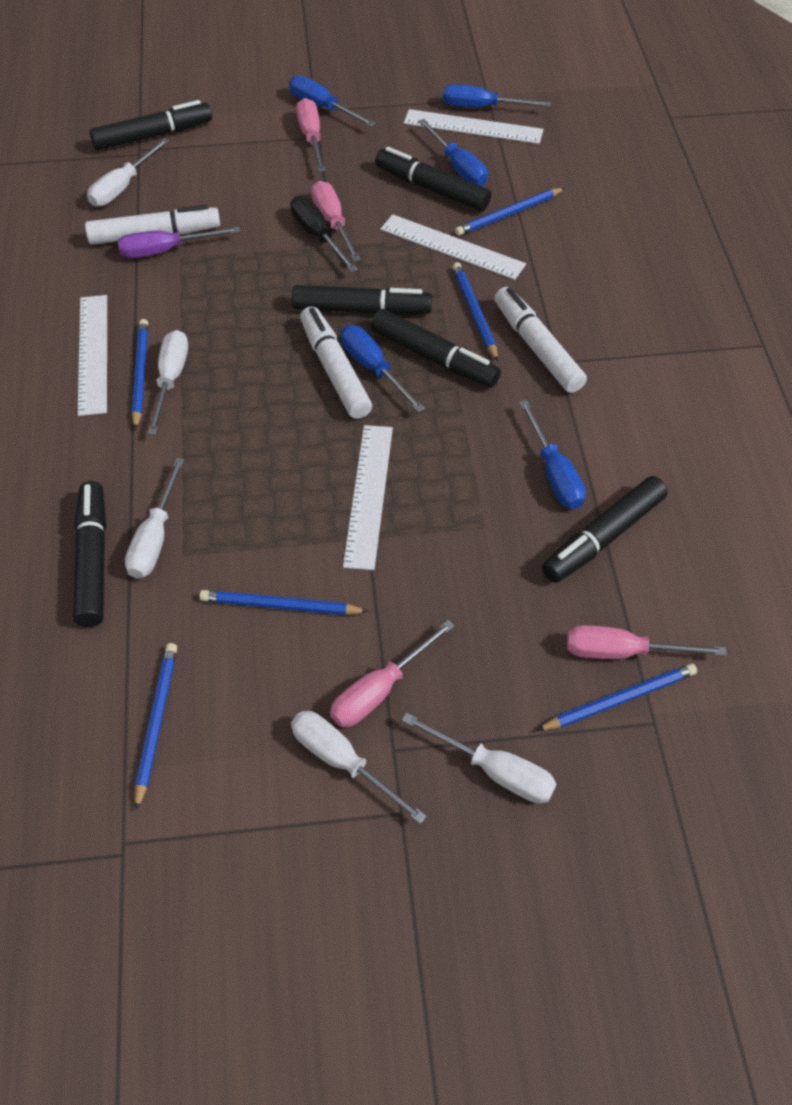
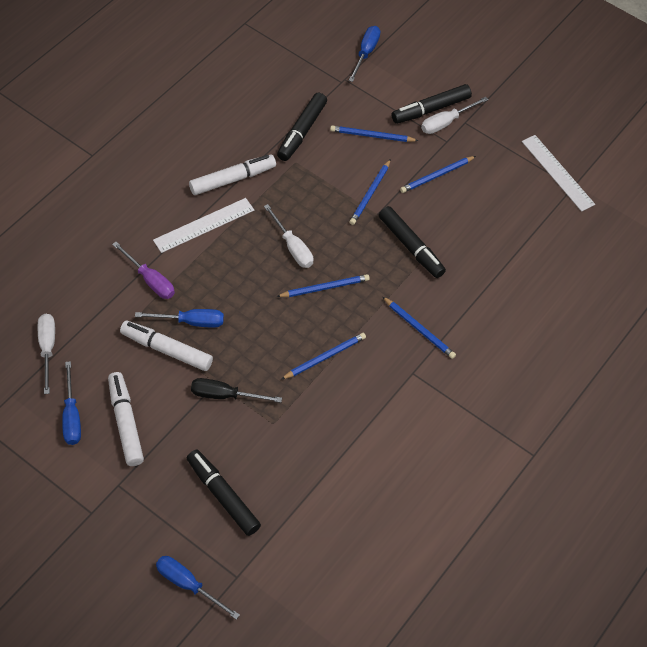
black marker: [73,481,106,627] [89,100,212,150] [292,285,432,315] [371,309,501,387] [375,147,491,211] [542,476,668,583] = 6 -> [187,450,261,536] [277,93,327,161] [379,206,446,278] [391,84,472,124] = 4
blue screwdriver: [289,76,376,127] [341,325,425,412] [418,119,488,186] [443,84,551,108] [519,400,586,509] = 5 -> [62,361,81,445] [135,309,224,328] [156,556,240,620] [348,26,380,82] = 4
pink screwdriver: [296,98,326,172] [311,181,361,262] [330,620,455,727] [567,625,727,659] = 4 -> none = 0
white ruler: [78,295,107,416] [343,425,393,570] [380,214,526,280] [404,109,544,144] = 4 -> [153,198,254,253] [522,135,595,212] = 2
white screwdriver: [87,138,169,207] [125,458,185,578] [148,330,188,435] [291,711,427,824] [402,712,556,803] = 5 -> [38,314,55,394] [264,204,313,268] [421,97,488,134] = 3

